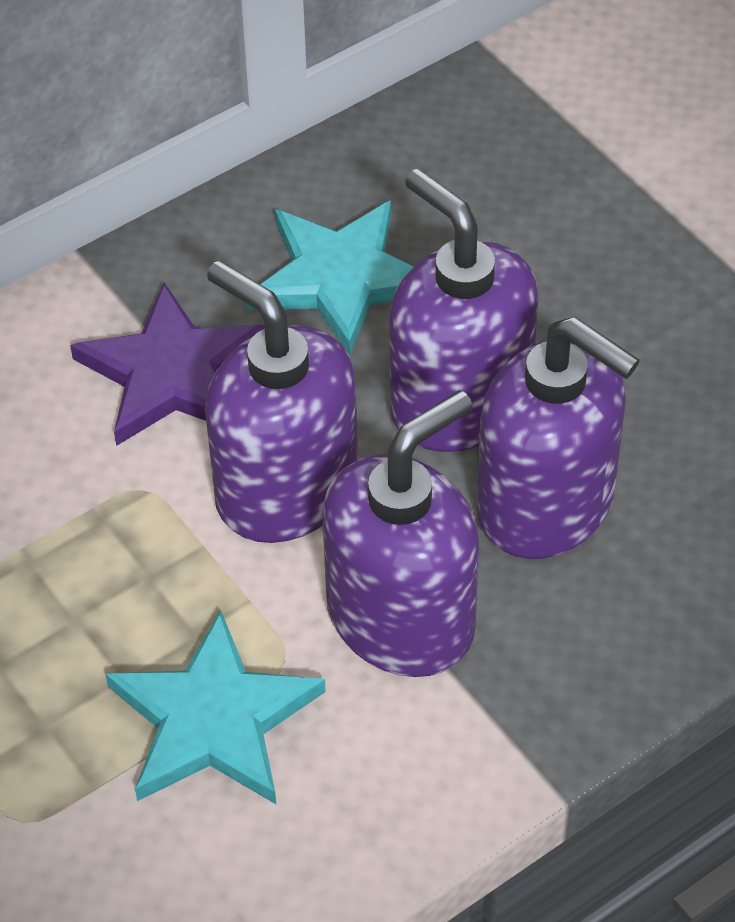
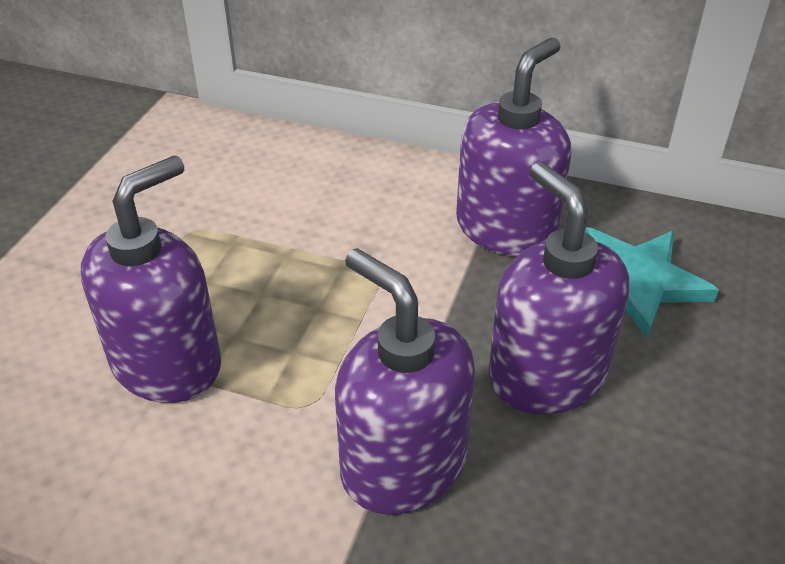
purple star: [70,283,265,446] = 1 -> none = 0
turquoise star: [106,610,326,804] [247,200,414,355] = 2 -> [585,227,719,338] = 1

